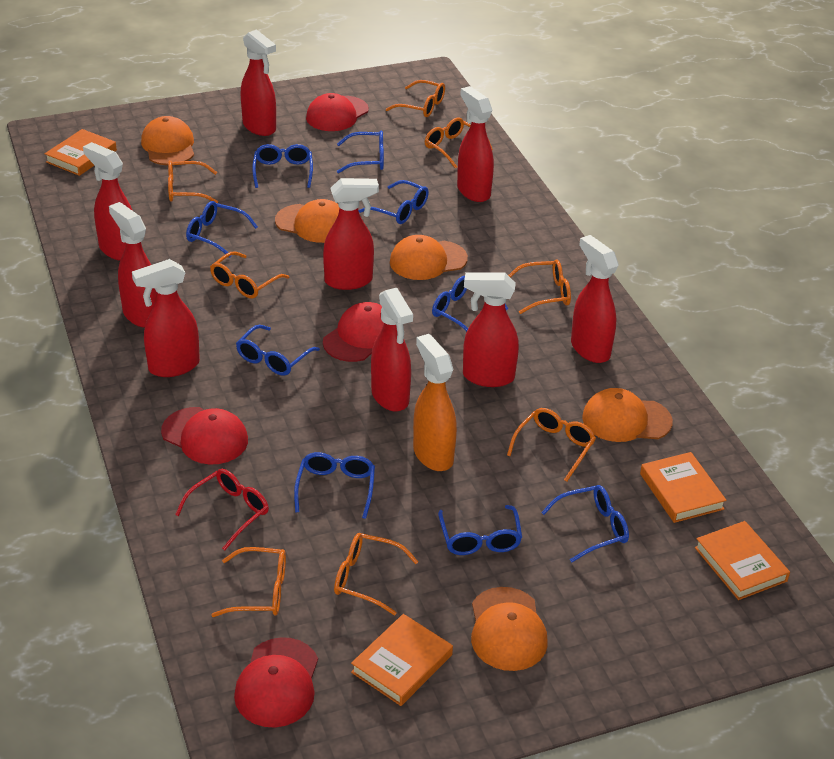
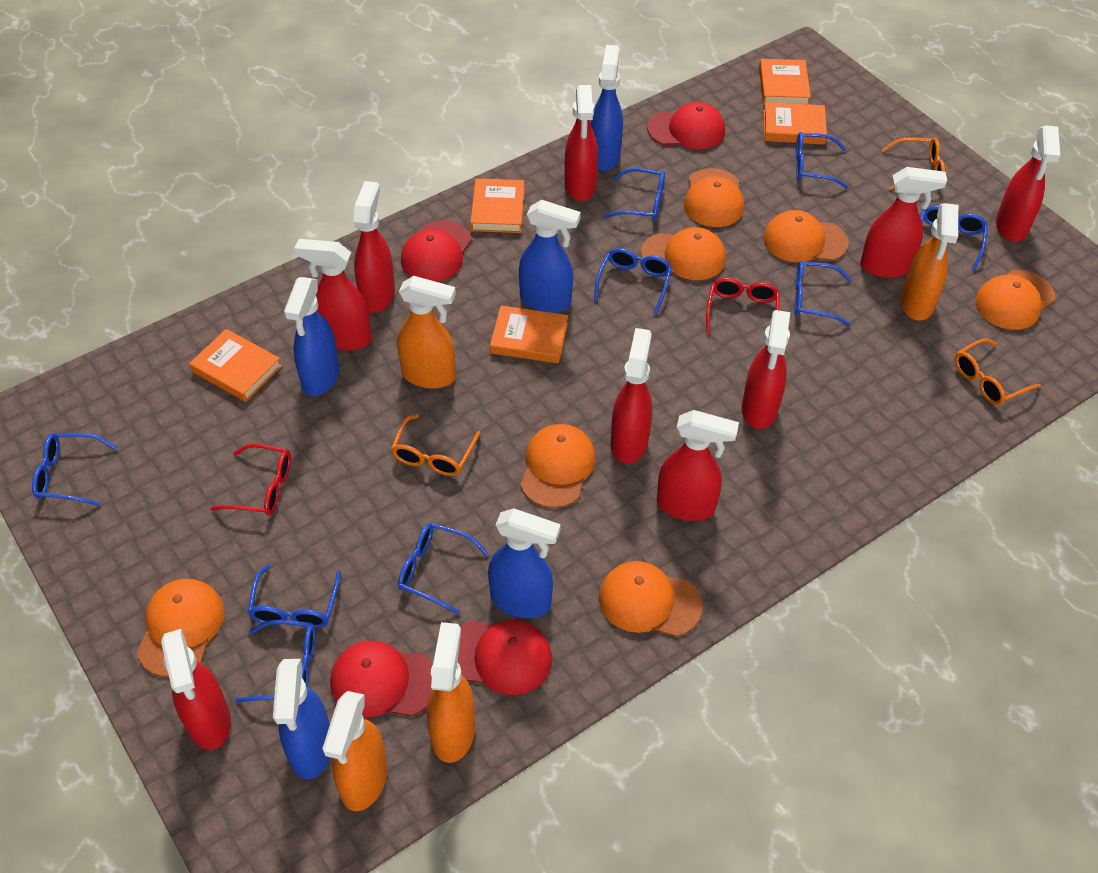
blue spray bottle: none = 0 -> [273,659,330,779] [284,277,339,396] [488,508,561,618] [519,200,581,313] [590,45,623,171] = 5
orange book: [44,129,117,176] [351,614,453,706] [640,452,727,523] [695,521,790,600] = 4 -> [189,329,282,402] [470,178,525,233] [490,306,568,363] [759,59,811,105] [763,102,827,145] = 5
orange cap: [141,116,194,165] [275,199,339,243] [390,235,468,280] [471,587,548,671] [582,388,673,442] = 5 -> [137,579,225,677] [520,424,596,508] [599,561,703,637] [641,227,726,280] [684,168,744,227] [763,210,849,262] [975,270,1055,330] = 7
orange glasses: [168,160,218,203] [210,251,289,299] [212,547,286,617] [334,533,418,615] [386,80,445,117] [425,118,493,169] [507,408,596,482] [508,259,571,314] = 8 -> [391,414,480,476] [881,137,945,190] [955,338,1041,405] = 3
orange spray bottle: [413,334,457,471] = 1 -> [322,691,387,811] [397,276,456,389] [427,622,475,763] [900,203,958,321] = 4
red glasses: [175,469,269,550] = 1 -> [210,444,291,515] [706,278,780,334] = 2

